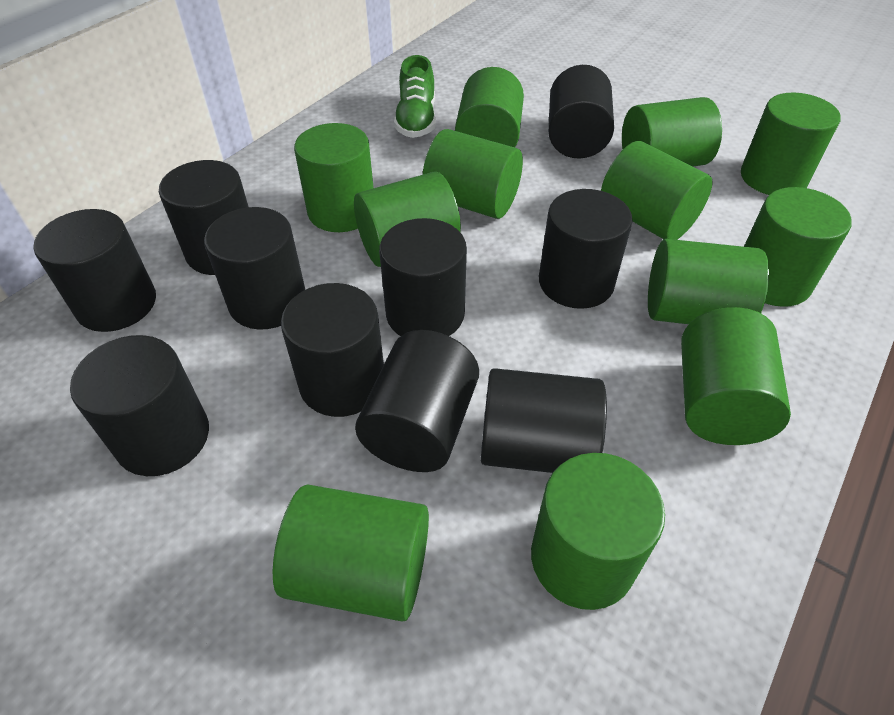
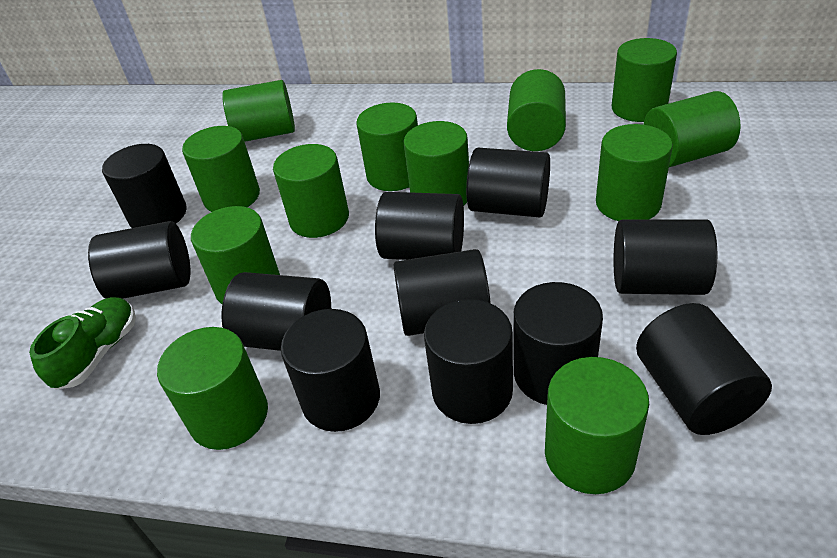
black cylinder: [33,209,156,332] [70,335,209,476] [159,160,248,275] [204,207,305,330] [281,283,384,417] [355,330,479,472] [379,218,467,336] [481,368,607,473] [539,189,633,309] [548,65,614,159] = 10 -> [88,221,190,299] [102,144,187,228] [221,272,331,351] [281,309,380,432] [375,192,464,260] [394,249,491,336] [424,299,513,424] [466,148,550,217] [513,282,603,405] [614,219,717,295] [636,303,772,435] = 11

